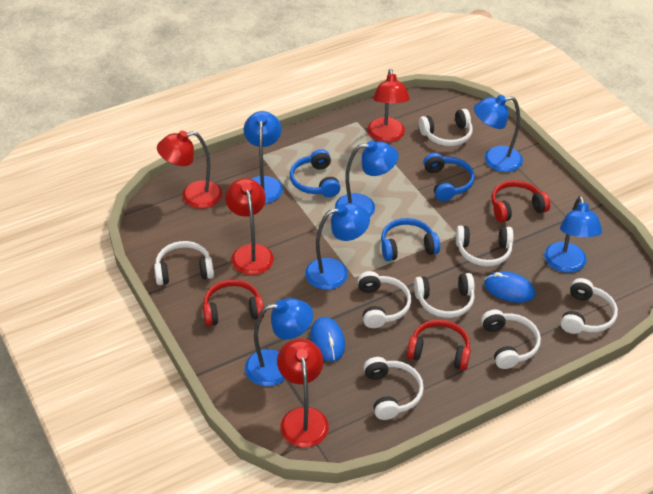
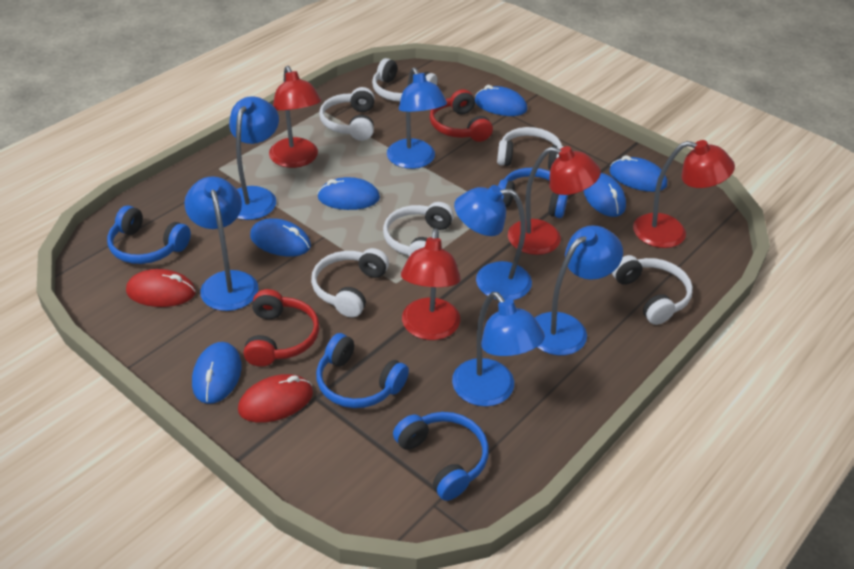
blue headphones: [290,149,341,197] [381,218,440,261] [424,153,475,201] = 3 -> [107,205,191,264] [316,333,409,408] [393,412,489,501] [498,168,568,218] = 4
blue mouse: [310,317,345,362] [484,271,535,303] = 2 -> [192,342,242,404] [250,218,311,256] [317,177,380,210] [475,85,527,116] [583,173,626,217] [609,155,667,192] = 6
red headphones: [203,279,264,326] [407,319,471,370] [492,180,550,222] = 3 -> [244,289,319,367] [430,89,493,142] = 2
red mouse: none = 0 -> [126,269,196,307] [238,374,313,423] = 2
white headphones: [154,241,214,285] [358,271,411,328] [364,357,424,420] [414,273,475,318] [419,109,472,146] [456,226,513,267] [481,309,541,369] [560,278,618,334] = 8 -> [311,248,389,318] [319,87,374,141] [372,58,438,102] [383,202,454,257] [497,127,563,170] [612,255,693,325] = 6

